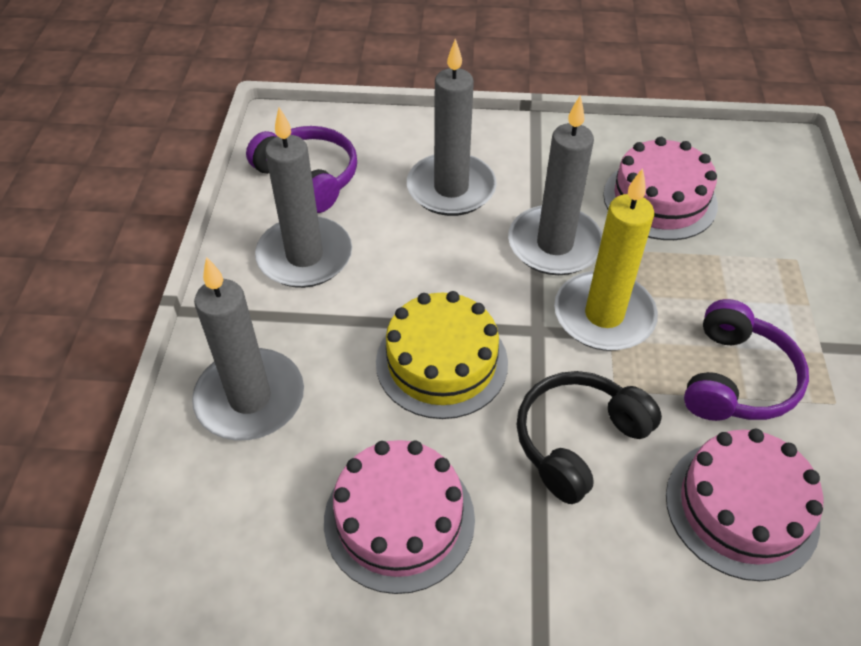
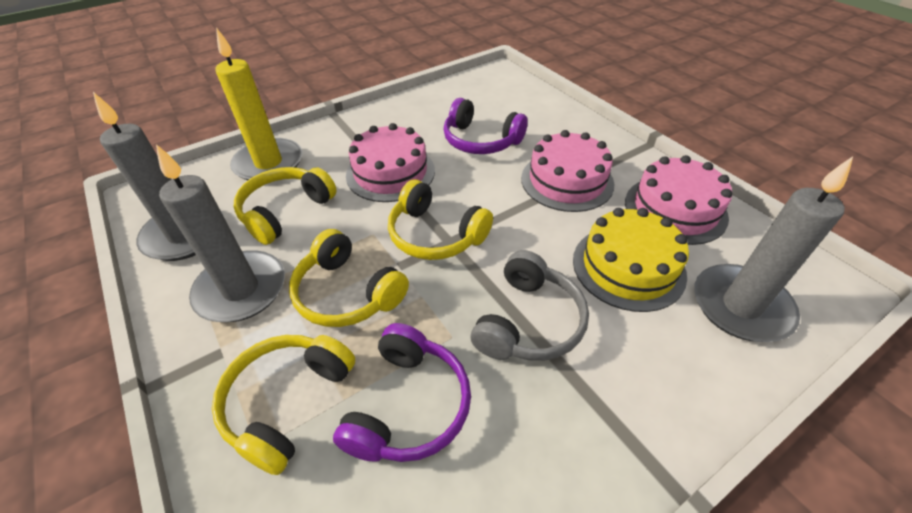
black headphones: [517,371,662,504] = 1 -> none = 0
grey candle: [192,257,304,440] [255,107,352,288] [407,39,497,216] [508,95,602,275] = 4 -> [93,92,223,261] [156,144,285,322] [694,156,853,342] = 3
grey headphones: none = 0 -> [471,250,589,361] = 1
yellow headphones: none = 0 -> [212,335,355,475] [234,167,337,245] [289,229,409,327] [388,179,493,260] = 4

